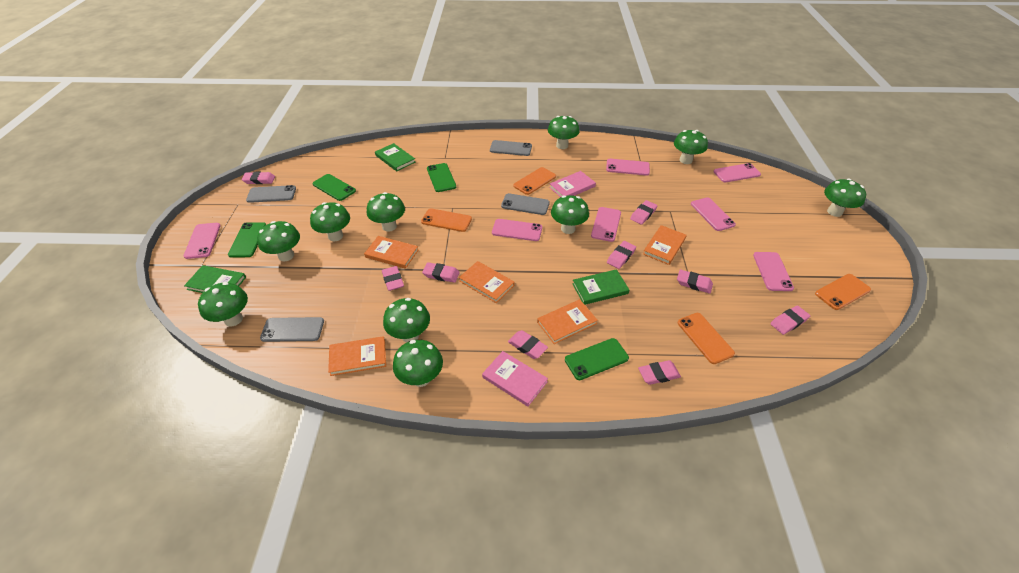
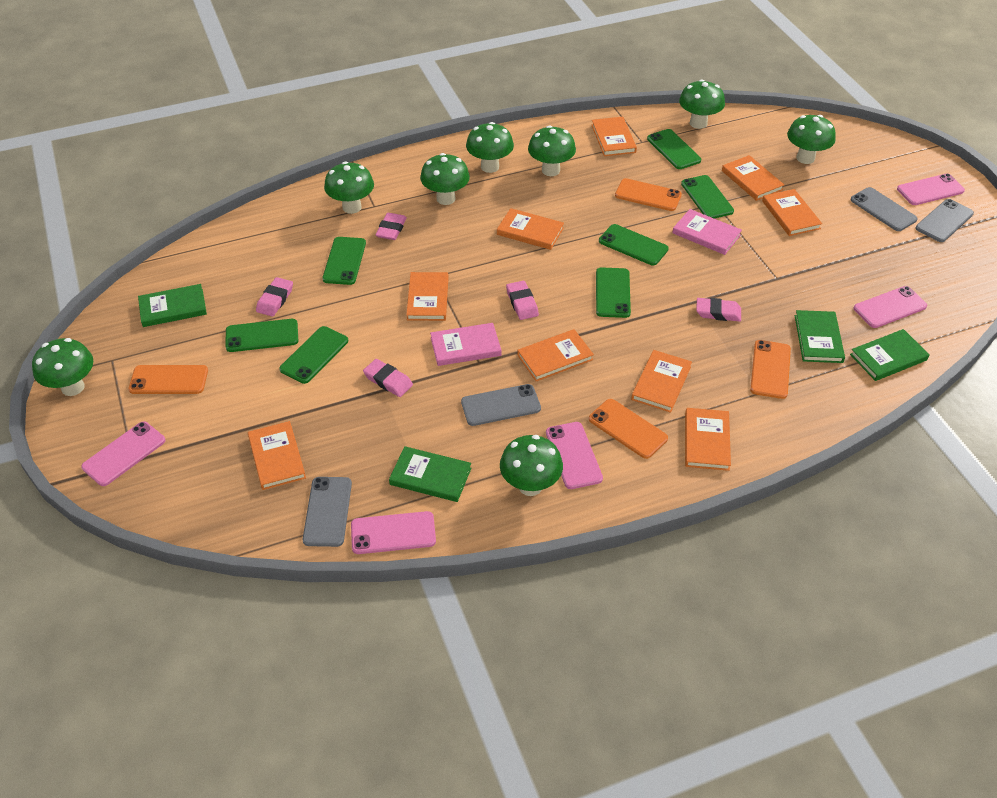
green book: [184,265,246,293] [375,143,415,171] [572,269,629,305] = 3 -> [138,284,207,327] [389,446,471,502] [795,310,845,363] [850,329,930,381] = 4
green mushroom: [198,282,248,326] [257,221,300,261] [310,202,350,241] [367,192,405,232] [383,298,430,343] [393,340,443,387] [548,116,580,149] [551,195,589,234] [674,130,708,164] [824,179,866,217] = 10 -> [32,338,93,396] [324,162,374,214] [420,153,470,205] [466,122,514,173] [500,435,563,496] [528,125,576,176] [679,79,725,129] [787,115,836,164] = 8
green phone: [228,222,266,258] [312,174,356,201] [427,163,456,192] [565,338,629,380] = 4 -> [226,319,298,352] [279,326,348,384] [322,237,366,285] [596,267,631,318] [599,224,669,265] [647,129,701,169] [681,175,734,219] = 7
orange book: [328,336,386,376] [364,236,418,269] [459,261,515,303] [537,299,598,344] [643,225,687,265] = 5 -> [248,421,306,490] [406,272,448,321] [497,208,564,250] [517,329,594,381] [591,117,637,156] [631,350,692,413] [685,408,731,471] [722,155,784,201] [762,189,822,236] = 9
pink eraser: [242,172,275,184] [382,266,404,291] [422,262,460,283] [508,330,548,359] [607,241,636,269] [630,200,657,225] [638,360,681,385] [677,269,713,294] [770,305,810,335] = 9 -> [256,277,293,316] [363,359,413,397] [375,213,407,240] [506,281,539,320] [696,298,741,322] = 5
pink phone: [183,223,221,259] [492,219,542,241] [591,207,621,242] [606,159,650,176] [691,197,736,231] [713,163,761,183] [753,252,794,291] = 7 -> [81,421,165,486] [351,511,436,554] [546,422,603,489] [854,286,927,328] [897,173,965,205] = 5

